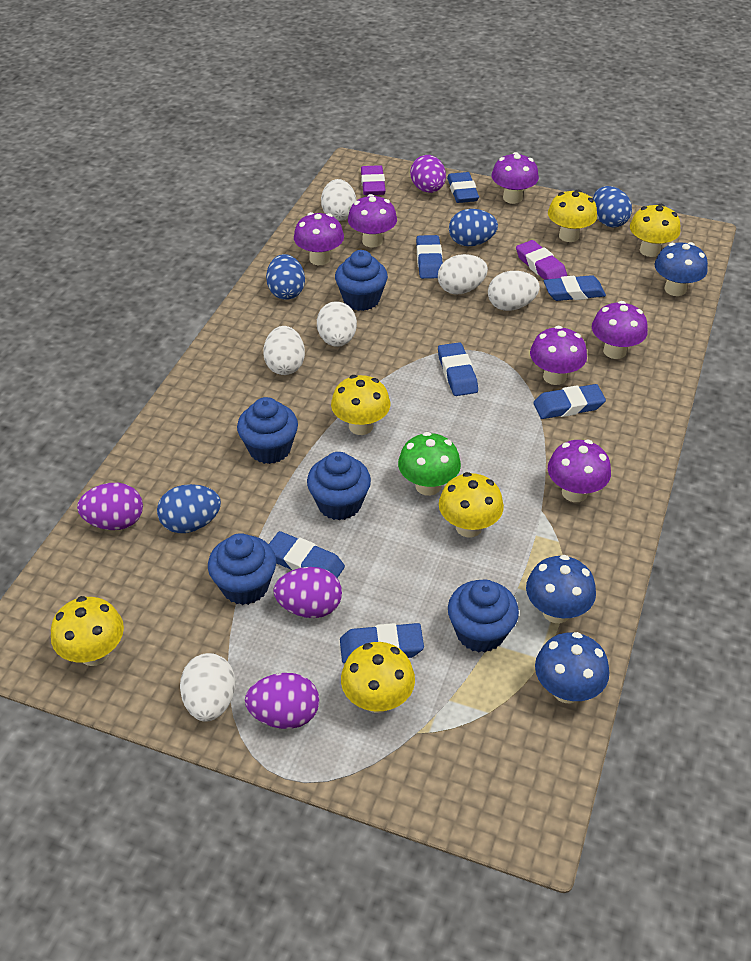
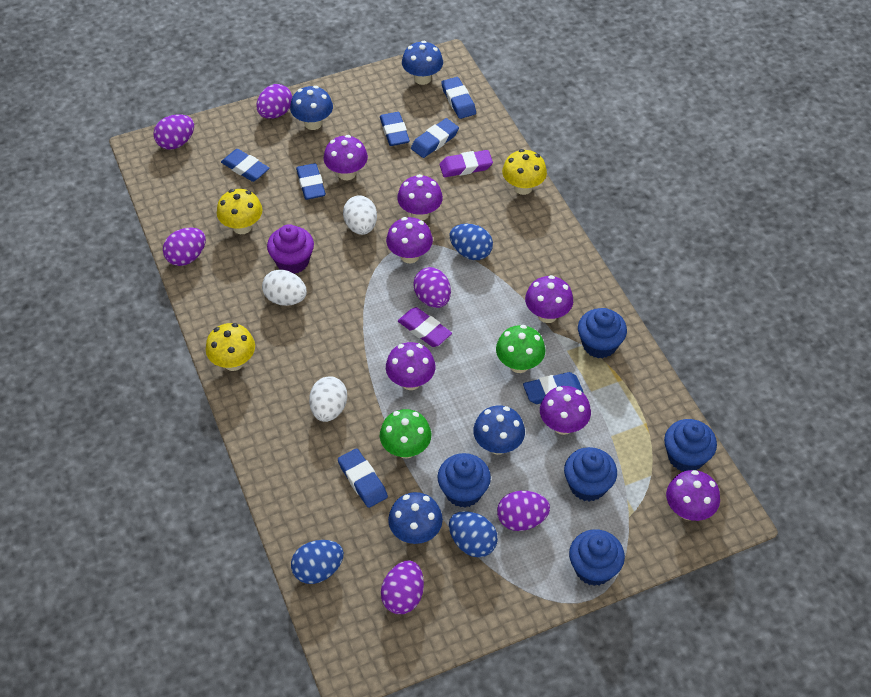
blue egg: [157,484,221,533] [266,254,305,300] [449,209,498,246] [593,186,632,228] = 4 -> [291,540,344,584] [449,511,498,557] [450,224,493,260] = 3
blue mushroom: [526,555,596,623] [535,632,609,704] [655,242,708,296] = 3 -> [290,86,333,130] [388,492,443,544] [402,41,443,85] [473,406,525,455] = 4
green mushroom: [398,432,461,496] = 1 -> [380,409,431,458] [496,325,545,373] = 2
purple cupcake: none = 0 -> [267,224,314,274] = 1
purple egg: [77,483,143,530] [245,673,319,729] [273,567,342,618] [410,155,446,193] = 4 -> [153,114,194,149] [163,228,206,266] [256,84,292,119] [381,561,424,614] [413,267,451,308] [497,491,550,531] = 6
purple mushroom: [294,212,344,265] [348,194,397,248] [492,152,539,204] [530,326,587,385] [548,440,611,502] [592,301,648,359] = 6 -> [324,135,368,180] [386,217,433,263] [386,342,436,390] [397,174,443,221] [525,275,573,323] [540,386,591,435] [666,470,720,521] = 7
white egg: [180,653,235,722] [263,326,305,375] [317,301,357,347] [321,179,356,221] [438,254,488,295] [488,271,540,311] = 6 -> [262,269,307,306] [309,376,347,422] [343,195,377,235] = 3
yellow mushroom: [51,596,124,666] [331,375,390,435] [341,642,415,713] [439,472,504,537] [548,190,597,242] [630,204,680,257] = 6 -> [206,323,255,371] [217,189,263,234] [502,149,547,195] = 3

